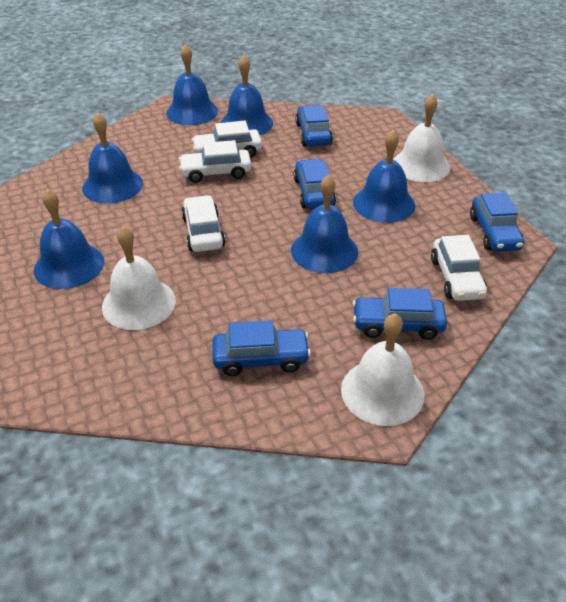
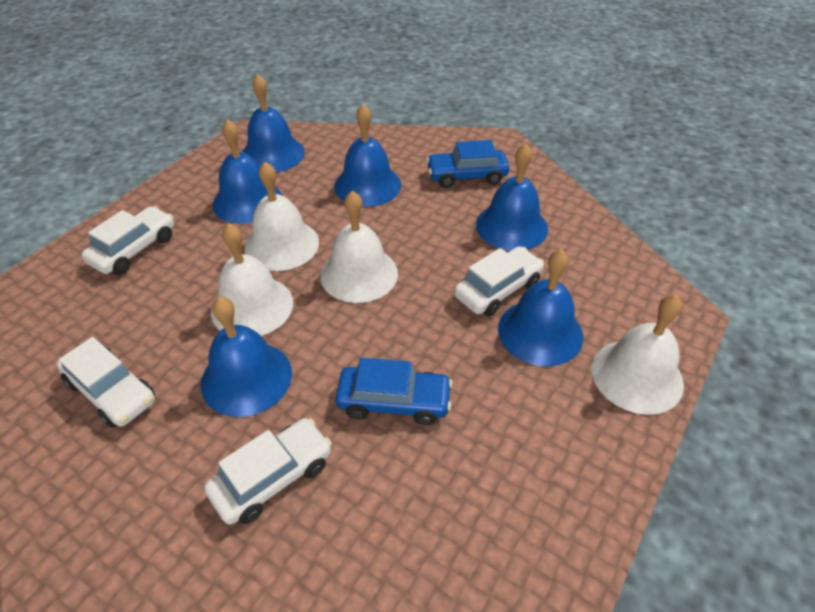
blue car: [212,320,311,376] [294,159,336,209] [295,105,333,146] [352,288,447,340] [470,192,524,252] = 5 -> [336,358,453,425] [426,140,509,188] = 2
white bell: [102,226,176,330] [341,313,424,426] [393,94,450,182] = 3 -> [211,223,293,336] [244,162,319,271] [320,191,398,303] [591,295,684,415] = 4

